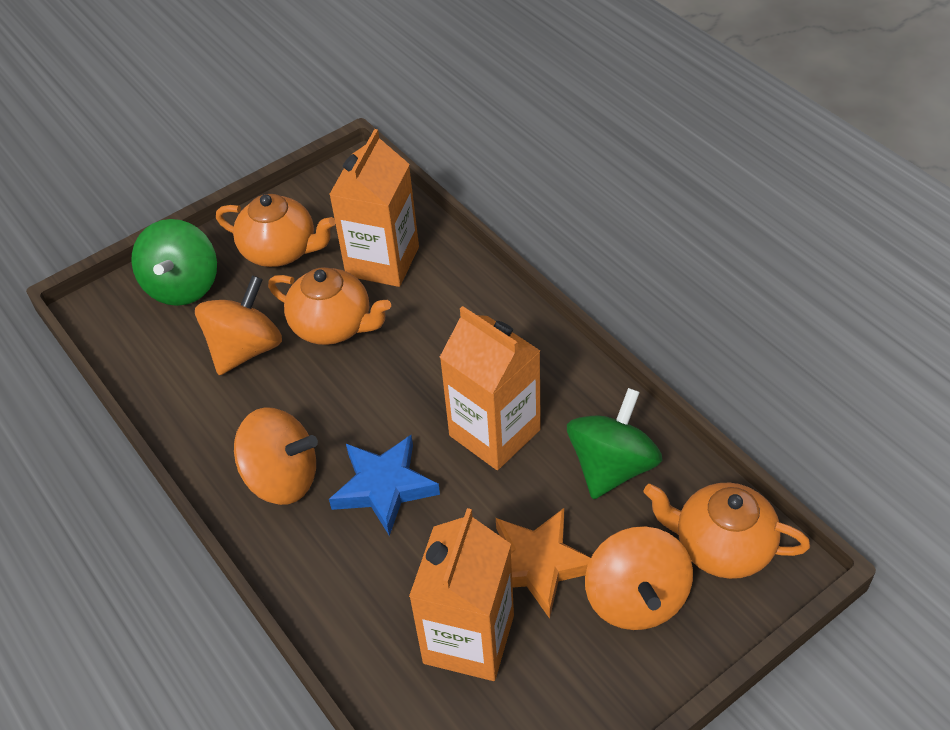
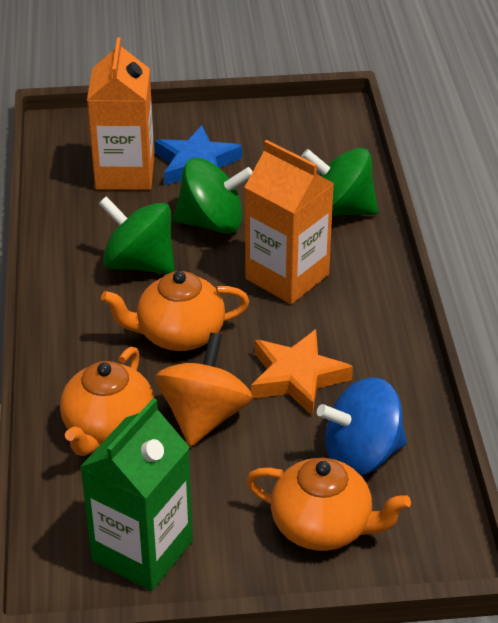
blue spinning top: none = 0 -> [317,377,407,475] = 1
green carton: none = 0 -> [80,398,193,591] = 1
green spinning top: [131,219,217,306] [567,388,662,499] = 2 -> [99,196,175,274] [173,158,253,234] [301,148,378,216] = 3
orange carton: [329,129,419,287] [409,508,514,681] [440,306,541,470] = 3 -> [87,37,154,190] [245,140,334,304] = 2
orange spinning top: [195,275,282,375] [234,407,318,505] [585,527,693,630] = 3 -> [155,333,253,447] = 1

